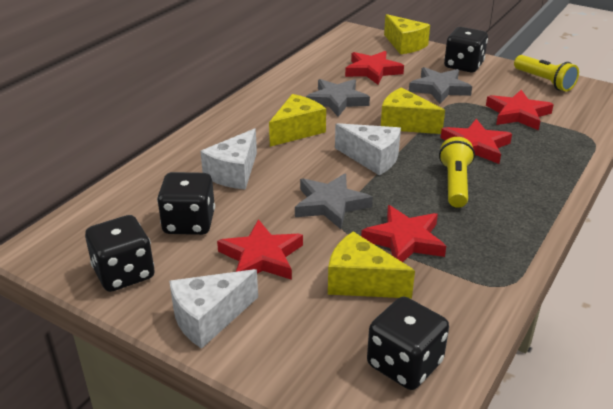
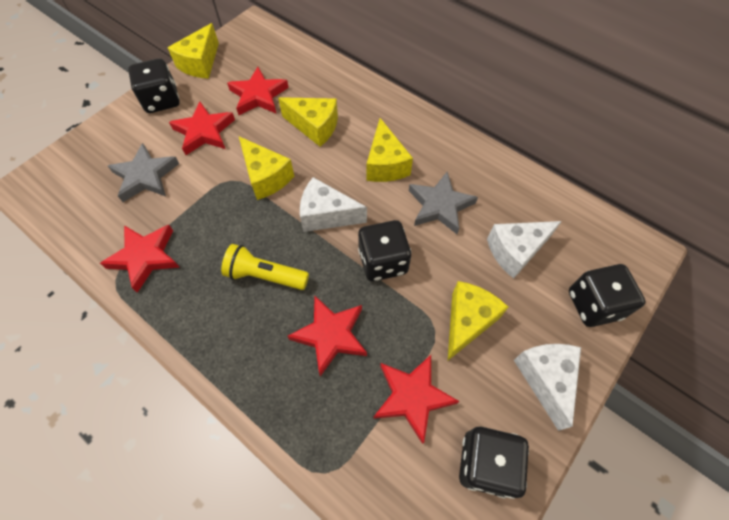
grey star: [295,173,373,229] [306,79,370,117] [409,67,472,104] = 3 -> [108,143,179,202] [409,172,478,234] = 2
yellow cheese: [269,94,326,147] [328,231,415,298] [381,88,445,134] [384,14,430,54] = 4 -> [168,23,219,79] [239,137,294,200] [278,97,338,147] [366,118,413,182] [448,281,508,360] = 5
yellow flashlight: [439,137,475,208] [514,55,579,91] = 2 -> [221,244,309,290] = 1

